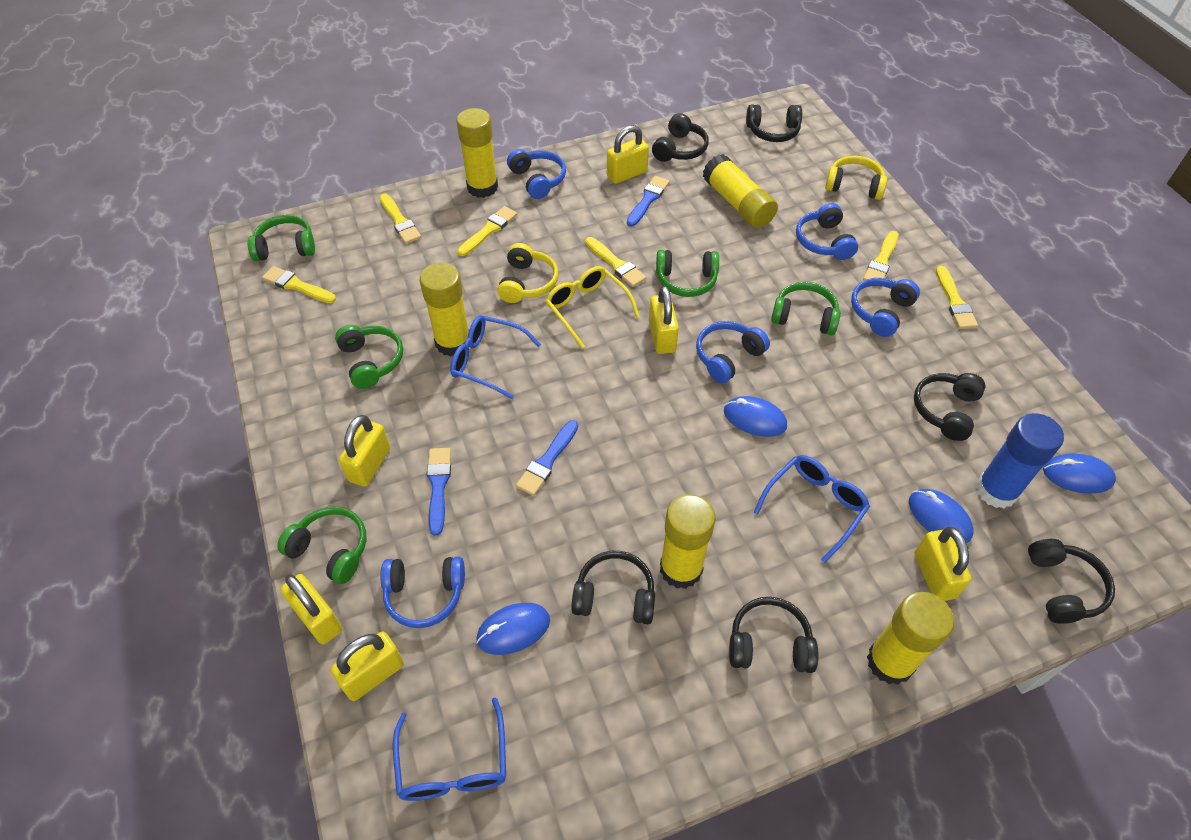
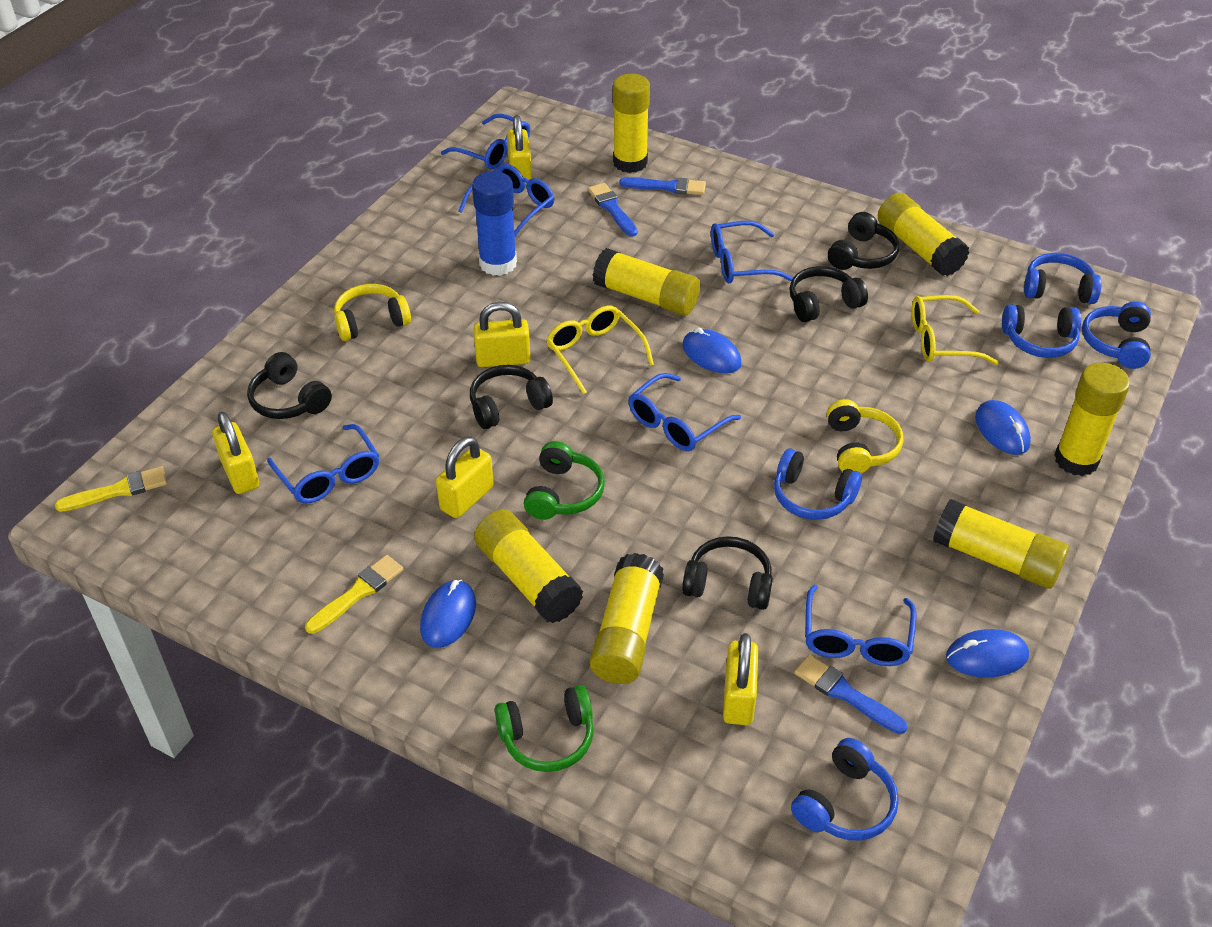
black headphones: [571,551,655,624] [652,113,709,162] [729,597,818,673] [746,104,802,142] [914,373,985,441] [1028,539,1115,624] = 6 -> [247,352,332,419] [470,365,553,429] [682,536,773,610] [789,266,868,322] [828,212,899,270] = 5
blue glasses: [393,697,506,801] [450,315,541,399] [754,455,870,563] = 3 -> [267,424,379,504] [441,113,530,170] [459,164,555,237] [628,373,741,451] [711,221,793,283] [805,585,916,666] = 6
green headphones: [248,215,315,261] [277,506,366,584] [335,325,403,389] [656,250,719,297] [771,282,841,335] = 5 -> [495,685,594,772] [524,441,605,520] = 2
yellow brush: [262,266,336,303] [380,194,421,244] [457,206,517,256] [585,237,646,287] [863,231,899,281] [936,266,978,329] = 6 -> [55,466,167,512] [305,555,403,634] = 2
yellow glasses: [546,266,640,348] = 1 -> [546,306,654,394] [912,295,999,365] = 2
yellow glue stick: [420,262,469,357] [456,108,498,198] [660,494,716,589] [703,154,778,228] [867,592,954,685] = 5 -> [474,509,583,623] [590,553,664,684] [593,248,700,316] [613,74,650,173] [878,193,970,276] [933,499,1069,589] [1055,363,1130,476] = 7
yellow padlock: [280,574,342,644] [330,631,404,701] [339,415,390,487] [607,125,649,184] [649,286,679,354] [915,527,972,601] = 6 -> [212,412,259,494] [436,436,494,518] [473,302,531,367] [507,115,532,185] [723,633,758,725] = 5

